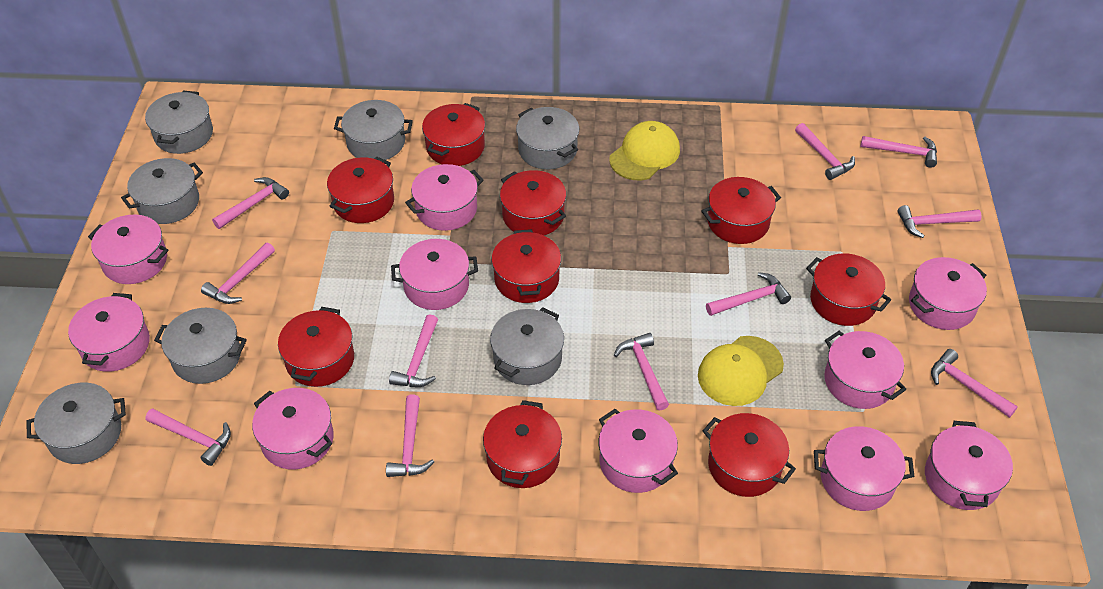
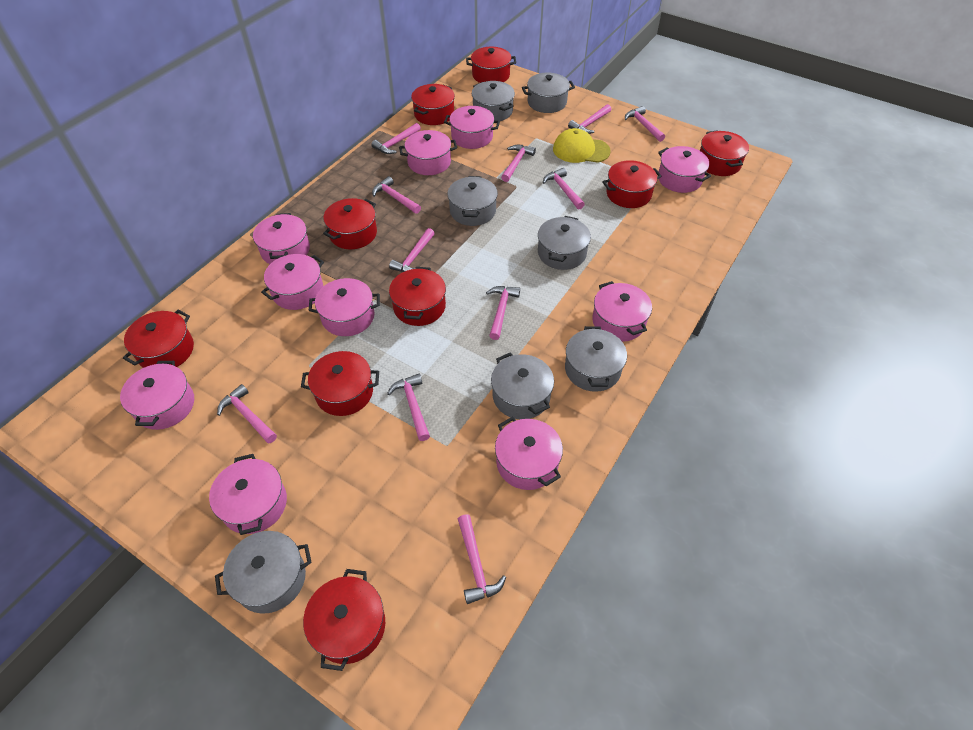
yellow cap: [609,121,680,180] [698,336,784,406] = 2 -> [553,128,611,163] = 1

